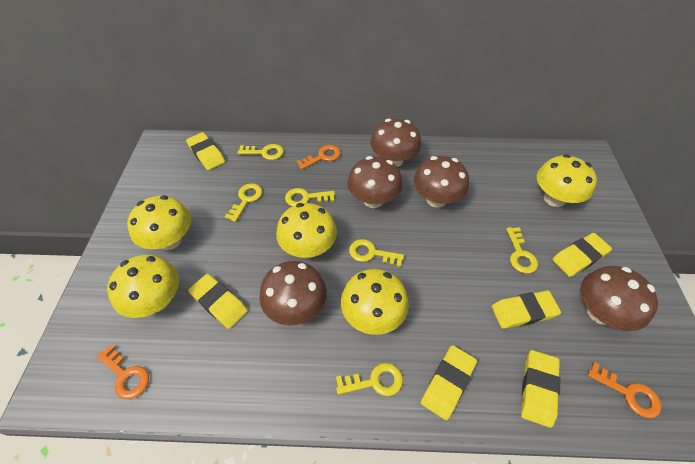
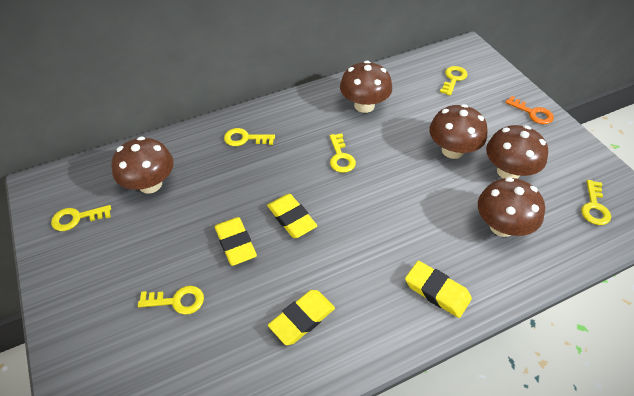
orange key: [97,345,149,399] [296,145,341,169] [588,362,661,418] = 3 -> [505,96,554,124] = 1
yellow eraser: [186,132,225,170] [188,274,248,329] [421,345,477,420] [492,291,561,329] [521,350,561,428] [552,233,612,277] = 6 -> [215,217,257,266] [267,194,317,238] [268,290,335,345] [405,261,472,318] = 4
yellow mushroom: [107,255,179,318] [127,196,191,250] [276,203,337,258] [341,269,409,335] [537,154,597,207] = 5 -> none = 0

